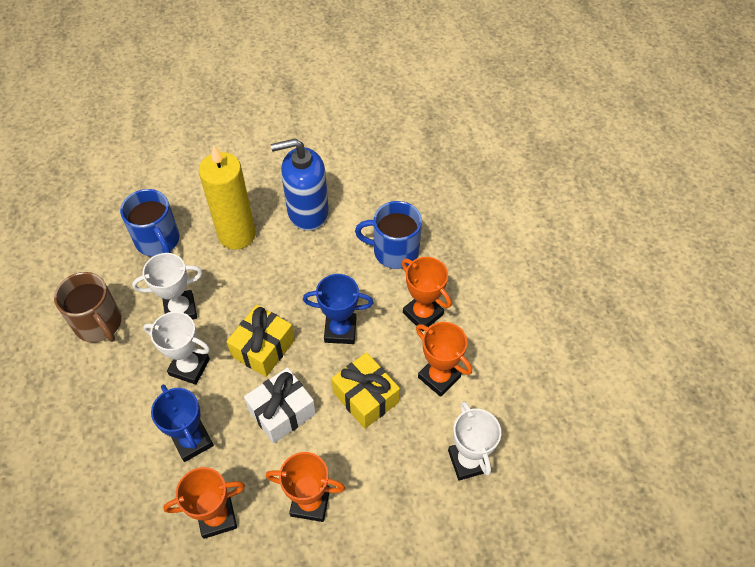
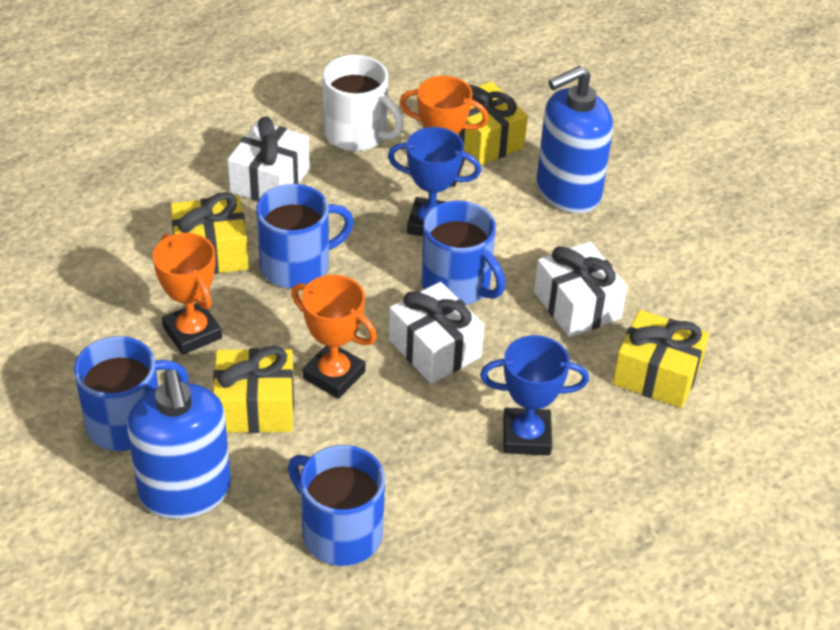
blue mug: [120,189,180,257] [355,201,422,269] = 2 -> [74,336,189,451] [256,184,354,288] [288,445,385,566] [421,201,505,305] = 4
blue soap dispenser: [271,139,329,231] = 1 -> [127,370,231,519] [537,66,613,213] = 2
brown mug: [54,272,122,342] = 1 -> none = 0
orange trophy: [163,467,245,539] [266,452,345,522] [402,257,452,331] [416,322,472,397] = 4 -> [153,233,222,355] [291,275,377,399] [400,76,489,187] = 3
white gift: [244,367,316,444] = 1 -> [228,117,310,201] [389,282,484,384] [534,241,627,338] = 3
white mug: none = 0 -> [322,55,404,151] = 1
white trophy: [132,253,203,320] [143,312,210,385] [448,401,501,481] = 3 -> none = 0
yellow candle: [199,145,256,250] = 1 -> none = 0
yellow gift: [227,305,295,377] [331,352,400,429] = 2 -> [171,192,249,274] [213,346,294,433] [457,81,528,165] [613,310,709,408] = 4

